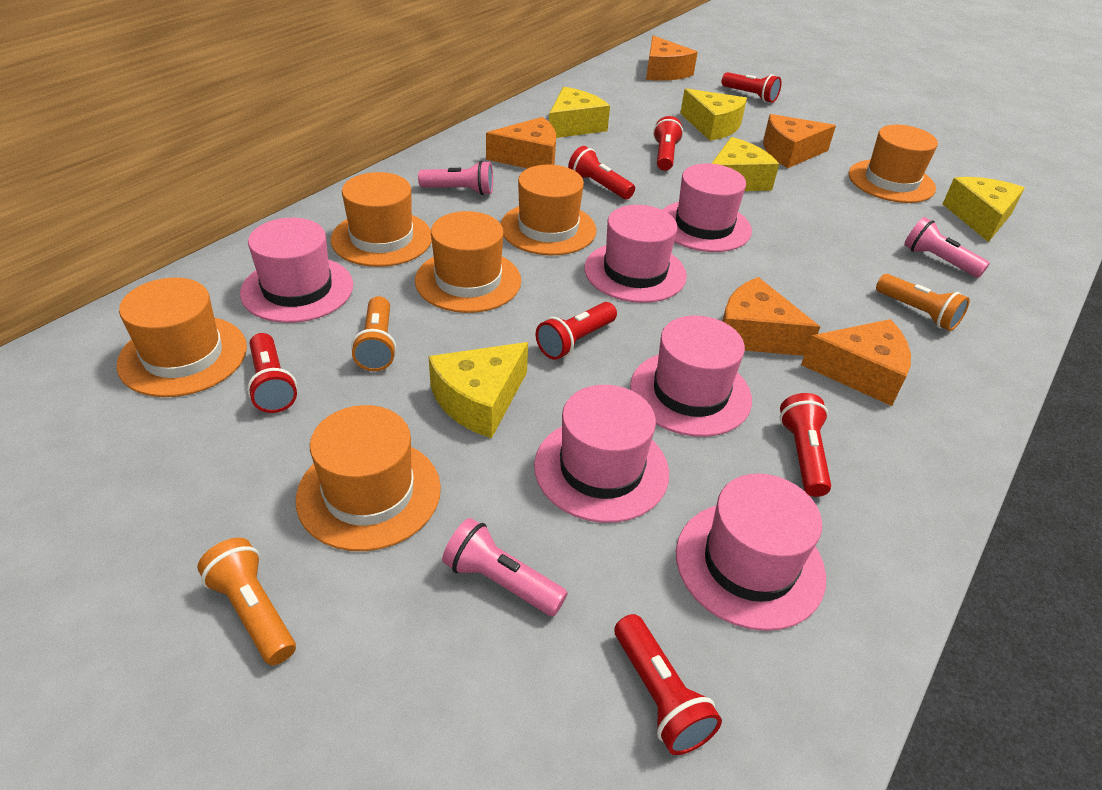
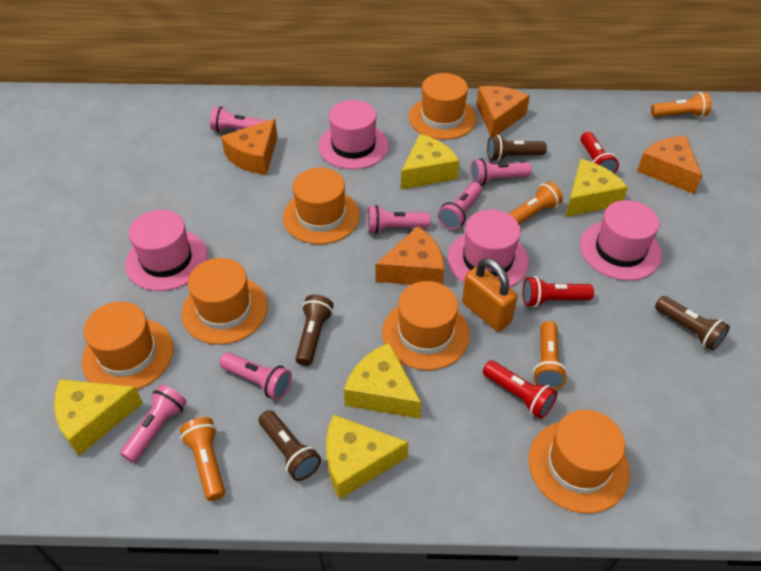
brown flashlight: none = 0 -> [259,410,321,481] [296,295,334,366] [487,135,547,161] [655,296,730,351] = 4
orange cheese: [486,117,556,169] [646,36,698,81] [722,277,820,356] [763,114,836,168] [801,319,911,406] = 5 -> [221,119,277,175] [376,226,444,285] [477,86,530,136] [637,136,702,194] = 4
orange flashlight: [197,538,296,665] [351,296,397,371] [876,274,970,331] = 3 -> [180,417,225,501] [509,181,563,224] [533,321,567,389] [651,92,711,117] = 4
orange padlock: none = 0 -> [462,258,518,332] = 1
pink flashlight: [418,160,493,195] [442,518,568,616] [904,217,990,278] = 3 -> [120,384,187,463] [210,106,266,132] [220,352,292,400] [367,205,431,234] [438,182,482,230] [470,158,532,186] = 6
pink hat: [240,218,353,323] [534,385,669,523] [584,205,687,303] [630,315,752,437] [663,164,752,252] [676,474,826,631] = 6 -> [125,210,207,291] [318,100,389,169] [448,209,529,287] [580,200,662,281] = 4
red flashlight: [247,333,297,413] [536,302,617,360] [568,146,635,199] [615,614,722,755] [653,116,683,171] [722,72,781,103] [780,393,831,497] = 7 -> [483,360,557,419] [523,276,594,307] [580,132,619,174] = 3

